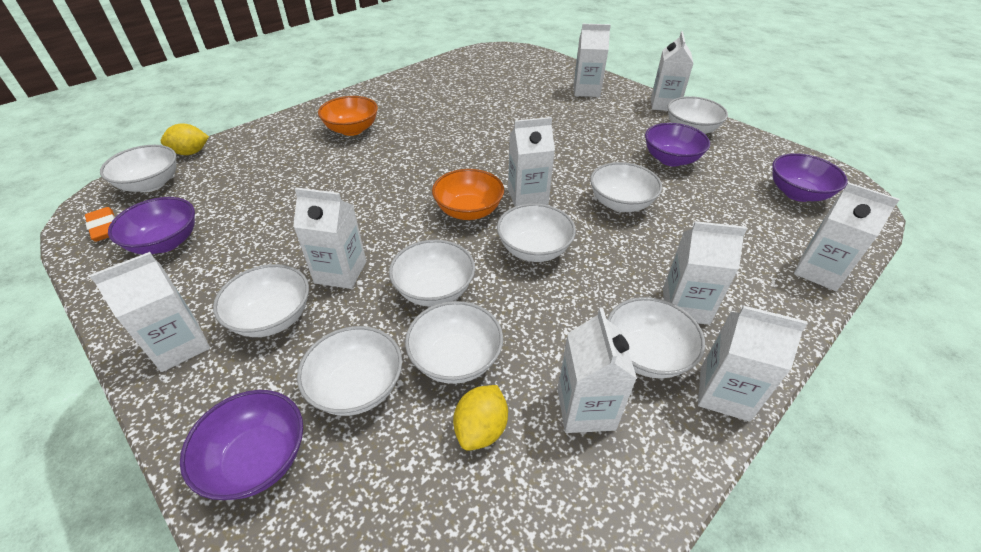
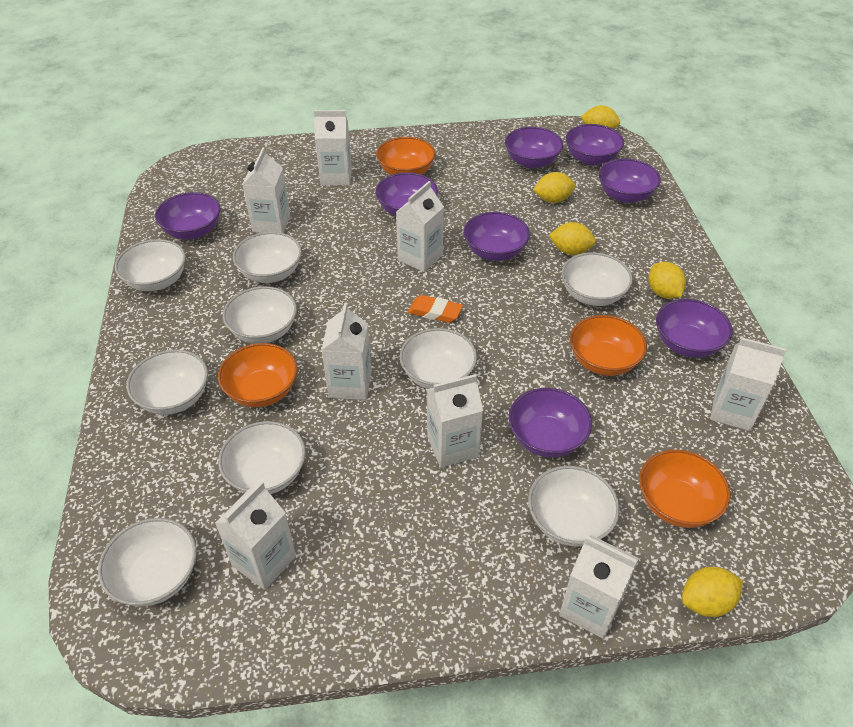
orange bowl: [318,96,378,136] [432,169,504,220] = 2 -> [218,343,298,407] [376,137,435,175] [570,315,647,376] [639,449,731,528] = 4
purple bowl: [108,197,195,254] [180,390,303,500] [645,123,710,167] [772,153,848,202] = 4 -> [155,192,221,239] [375,172,438,216] [464,212,530,261] [505,127,563,169] [509,388,592,458] [566,124,624,165] [599,159,661,203] [656,299,733,358] = 8
white carton: [89,252,210,372] [293,188,366,289] [508,117,555,206] [557,307,637,433] [573,24,611,97] [651,31,694,111] [663,221,747,325] [698,305,808,422] [794,182,900,291] = 9 -> [215,481,296,590] [242,147,290,233] [314,110,352,185] [321,302,372,400] [396,181,444,272] [427,374,483,468] [559,535,639,639] [710,337,786,431] = 8
yellow lemon: [161,123,209,155] [453,385,508,451] = 2 -> [533,172,575,203] [549,222,596,255] [581,105,620,129] [648,262,686,299] [682,567,743,617] = 5

